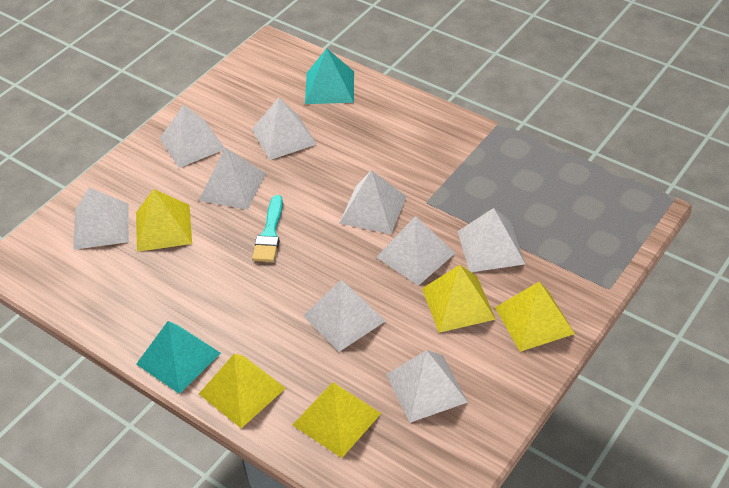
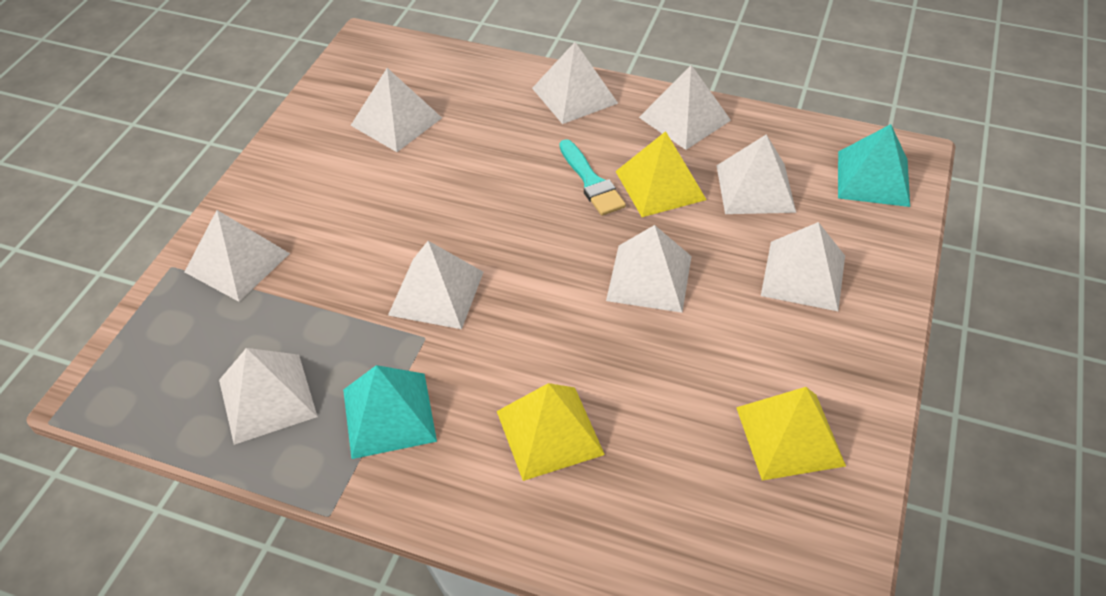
yellow pyramid: [136,189,192,252] [199,354,286,428] [293,382,381,458] [422,265,496,333] [495,282,575,352] = 5 -> [497,383,605,481] [615,131,707,217] [736,387,846,480] = 3

